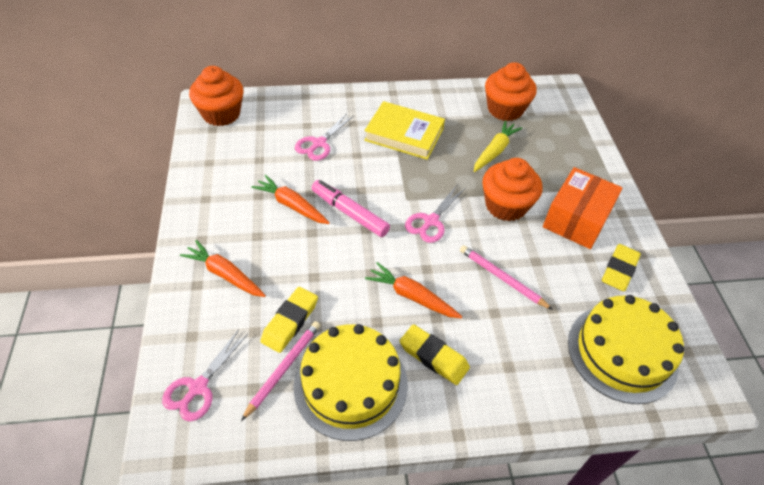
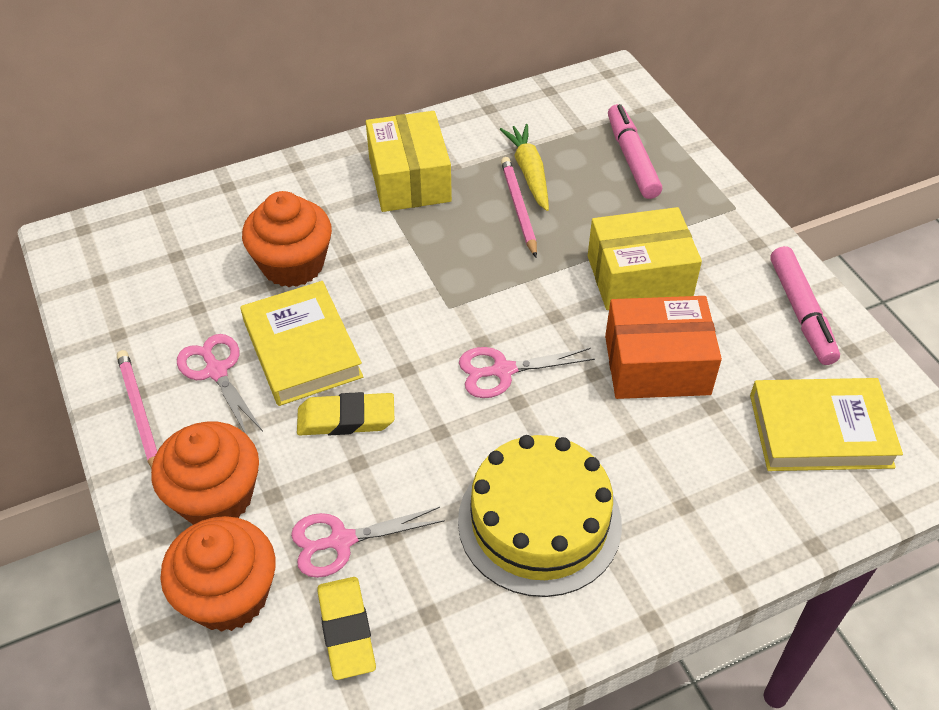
orange carrot: [180,240,266,297] [251,175,330,224] [365,262,462,319] = 3 -> none = 0
pink marker: [312,180,390,237] = 1 -> [608,104,662,199] [770,246,840,365] = 2
yellow book: [364,101,445,160] = 1 -> [241,281,363,406] [750,378,903,471] = 2
yellow box: none = 0 -> [366,111,452,212] [588,207,702,310] = 2
yellow cake: [293,324,408,441] [568,295,684,404] = 2 -> [458,435,622,597] = 1
yellow eraser: [260,287,318,353] [400,324,470,385] [602,244,641,291] = 3 -> [297,392,394,435] [317,577,376,680] = 2

